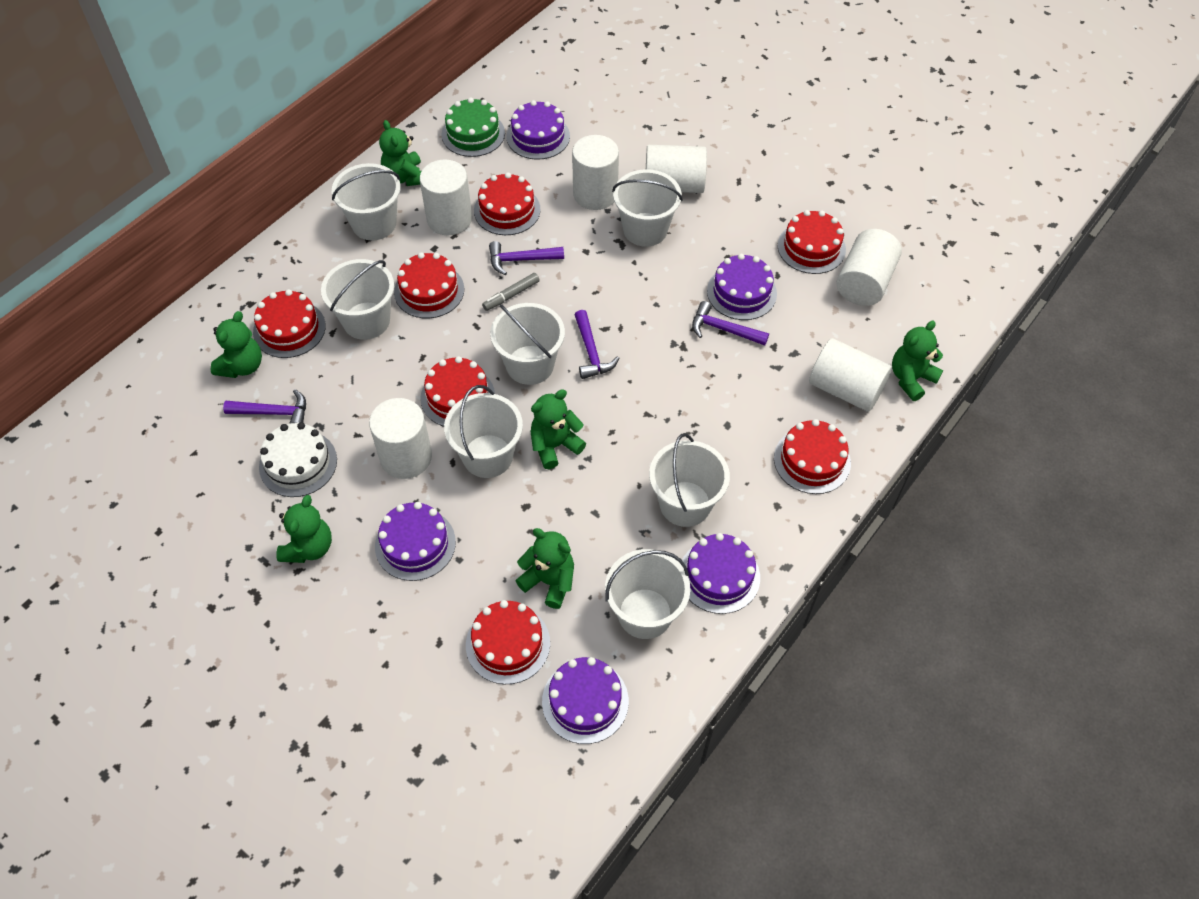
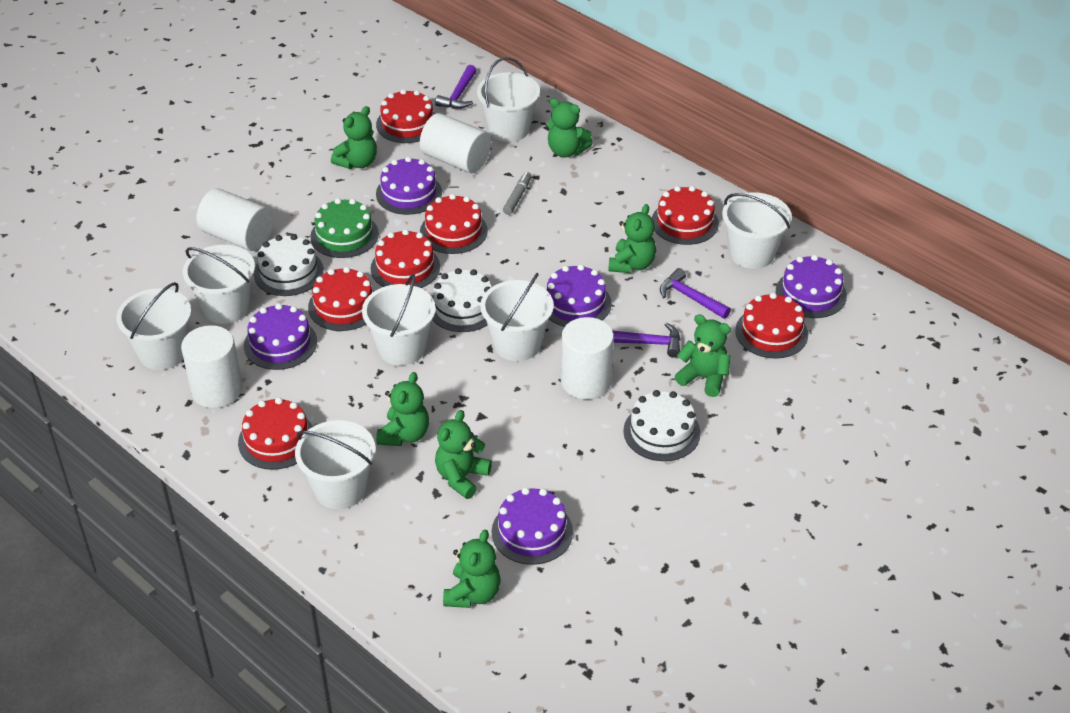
green teddy bear: [211,311,262,378] [276,495,332,563] [379,120,421,186] [515,528,574,609] [530,389,586,469] [892,321,943,401] = 6 -> [331,106,377,169] [376,372,429,446] [435,410,492,499] [443,530,501,608] [547,98,593,157] [608,204,656,273] [675,314,731,397] = 7
purple hammer: [223,389,306,424] [489,241,564,275] [575,310,619,379] [692,301,769,346] = 4 -> [435,65,477,109] [612,323,680,358] [660,268,731,319] = 3
white cake: [259,422,337,497] = 1 -> [254,234,324,296] [432,268,492,332] [623,390,701,461] = 3
white cylinder: [369,398,432,479] [420,159,472,236] [572,135,619,210] [646,145,707,193] [809,338,892,412] [837,229,902,306] = 6 -> [181,325,242,408] [196,188,273,251] [420,113,491,173] [561,317,614,399] = 4

